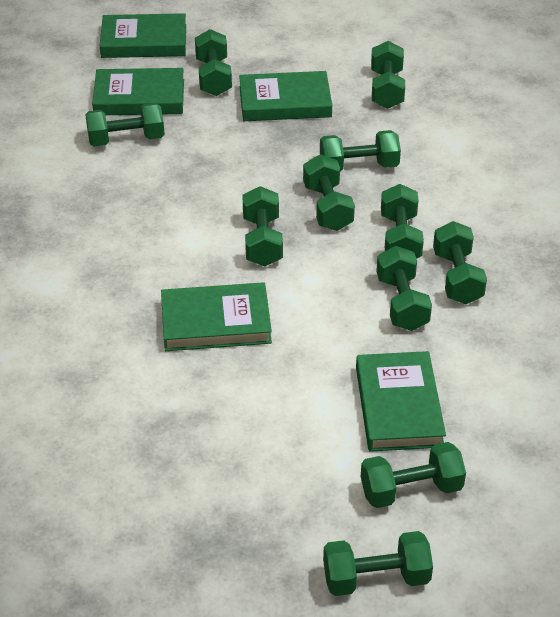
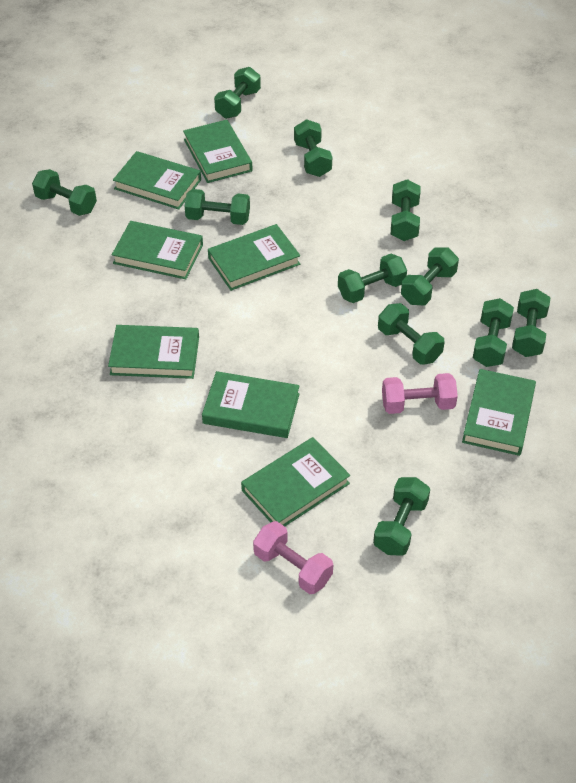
green book: [92,68,184,115] [100,13,186,58] [161,282,272,351] [239,71,332,121] [356,351,446,452] = 5 -> [108,325,199,379] [112,221,203,279] [113,151,201,209] [183,120,252,183] [202,371,300,438] [208,224,300,291] [241,437,350,527] [462,369,536,456] = 8
pink dumbbell: none = 0 -> [253,521,333,594] [382,373,458,414] = 2

